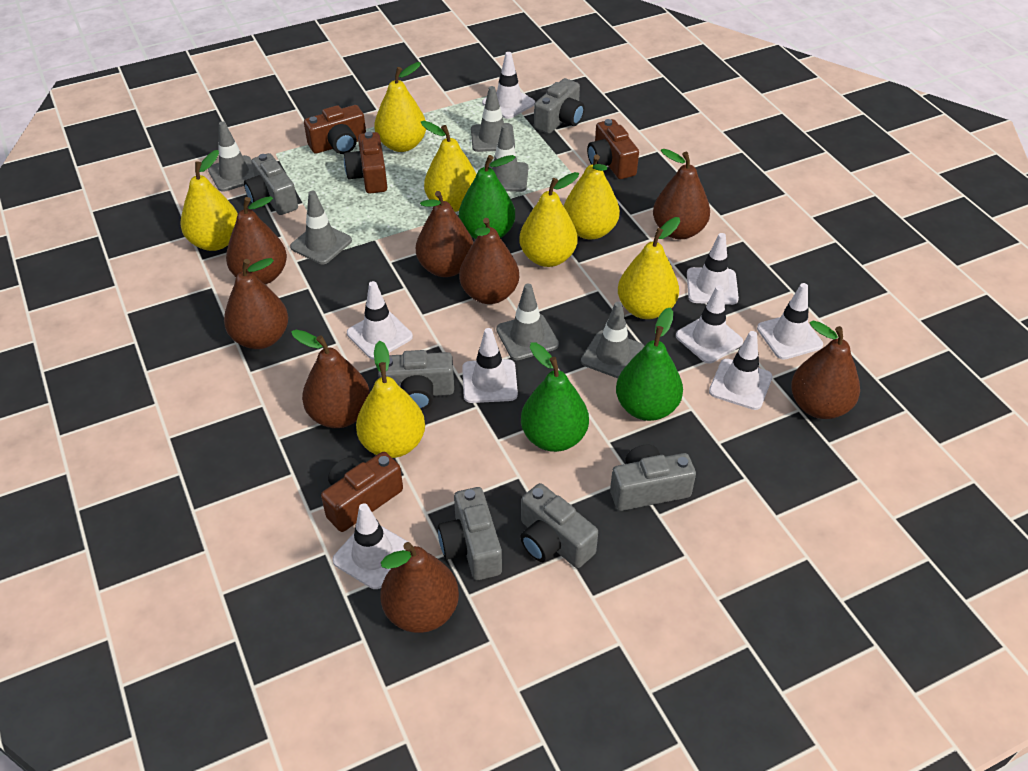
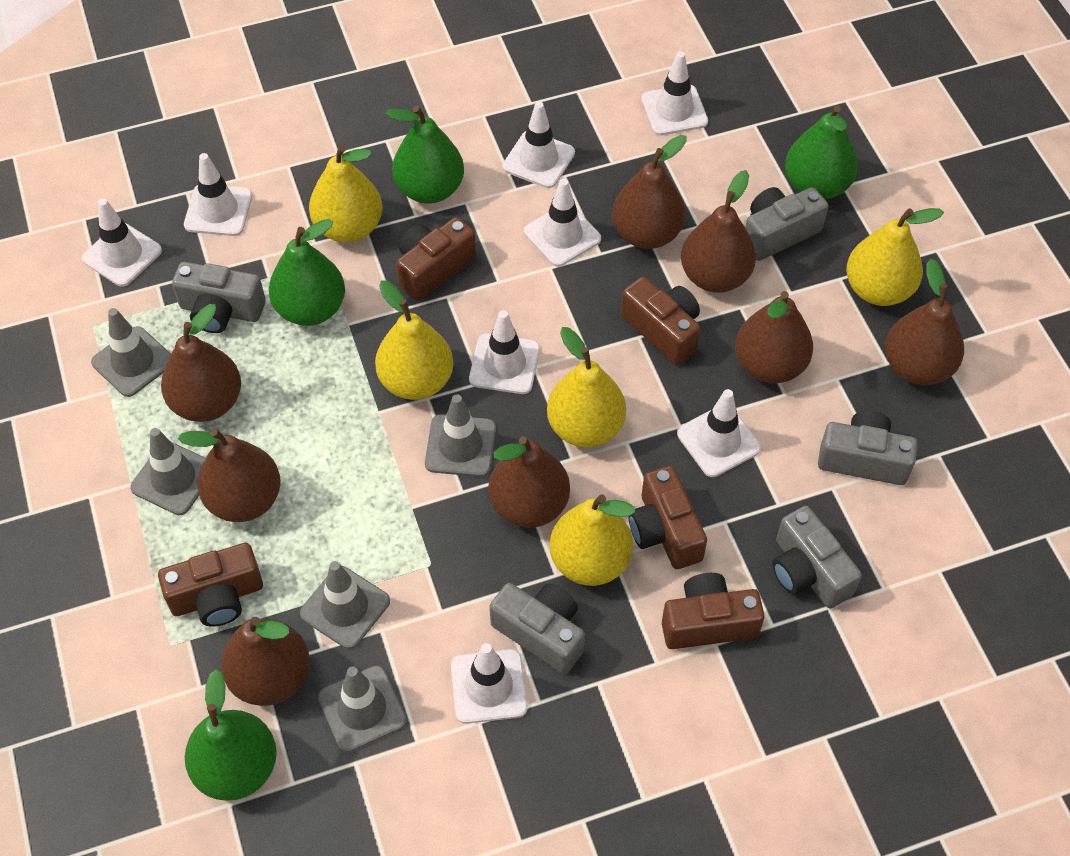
brown camera: [304,105,366,154] [321,452,403,532] [344,131,387,194] [587,119,639,179] = 4 -> [158,543,263,627] [396,217,476,301] [621,277,701,365] [628,466,707,569] [662,573,765,649] = 5
green pear: [459,155,515,239] [521,342,589,452] [616,308,683,421] = 3 -> [185,669,277,801] [269,219,345,326] [386,106,464,204] [785,105,858,200] = 4
grey camera: [244,153,298,215] [378,350,454,410] [438,487,502,580] [520,483,598,568] [534,78,584,134] [610,444,696,511] = 6 -> [172,262,266,333] [490,583,585,674] [745,187,828,261] [772,506,862,608] [818,411,918,485] = 5
grey traffic cone: [208,121,255,192] [290,191,352,264] [471,86,515,152] [489,124,529,192] [496,284,559,360] [581,302,644,378] = 6 -> [91,308,171,397] [130,428,206,515] [300,561,390,649] [318,666,407,752] [425,394,496,477] = 5
yellow pear: [180,150,238,251] [356,341,425,458] [374,62,426,152] [421,121,477,212] [519,172,579,267] [564,155,620,240] [618,217,680,319] = 7 -> [309,145,383,243] [375,280,453,400] [547,327,626,447] [550,495,635,586] [846,208,944,306] = 5

